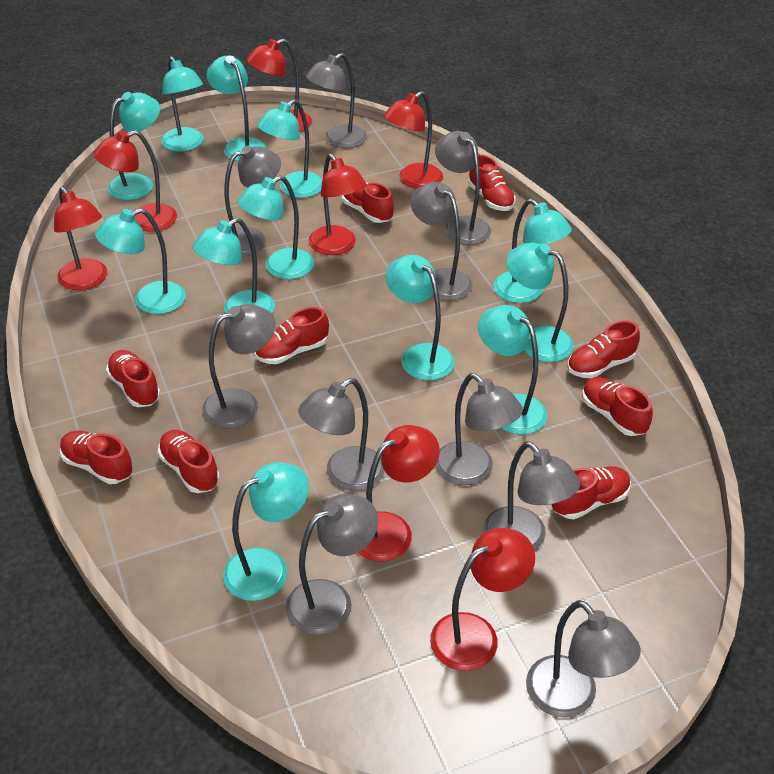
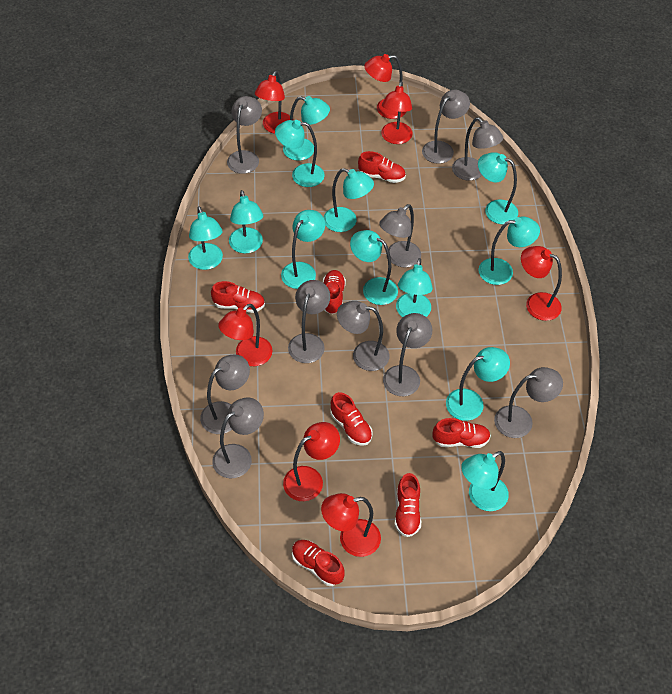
red shoe: [60,431,133,484] [106,350,161,407] [158,430,220,493] [255,307,329,364] [342,182,394,223] [468,154,516,211] [552,466,631,519] [567,320,640,378] [582,377,653,436] = 9 -> [211,281,265,313] [292,540,345,586] [323,270,346,314] [330,392,373,446] [358,151,406,183] [395,473,421,537] [432,418,491,448] = 7

